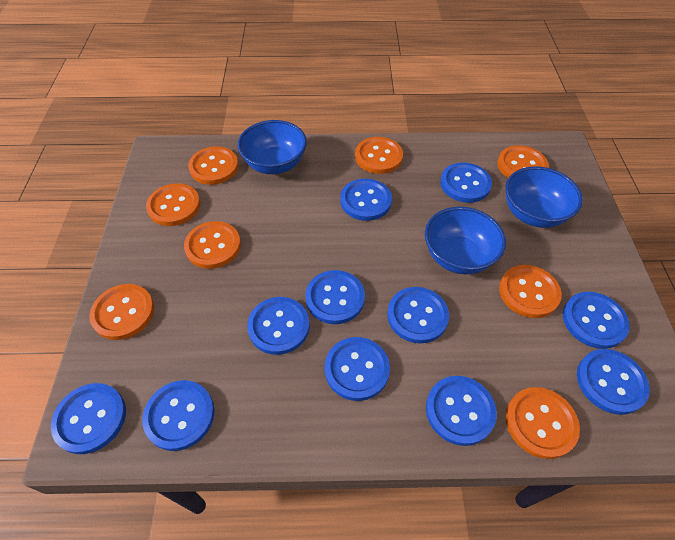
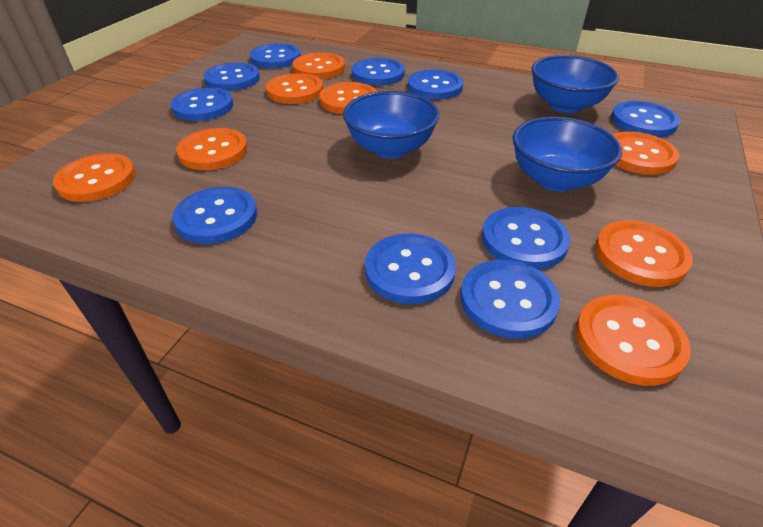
blue button: [51,383,126,454] [142,380,215,451] [247,297,310,355] [305,270,365,324] [325,337,390,401] [340,179,392,221] [387,287,449,343] [426,376,497,446] [440,163,492,203] [563,292,630,349] [577,349,650,415] = 11 -> [171,87,233,121] [172,187,257,244] [203,62,260,91] [250,43,301,69] [352,58,405,86] [365,234,456,304] [408,69,463,100] [461,260,560,339] [482,207,570,270] [611,101,680,137] = 10

